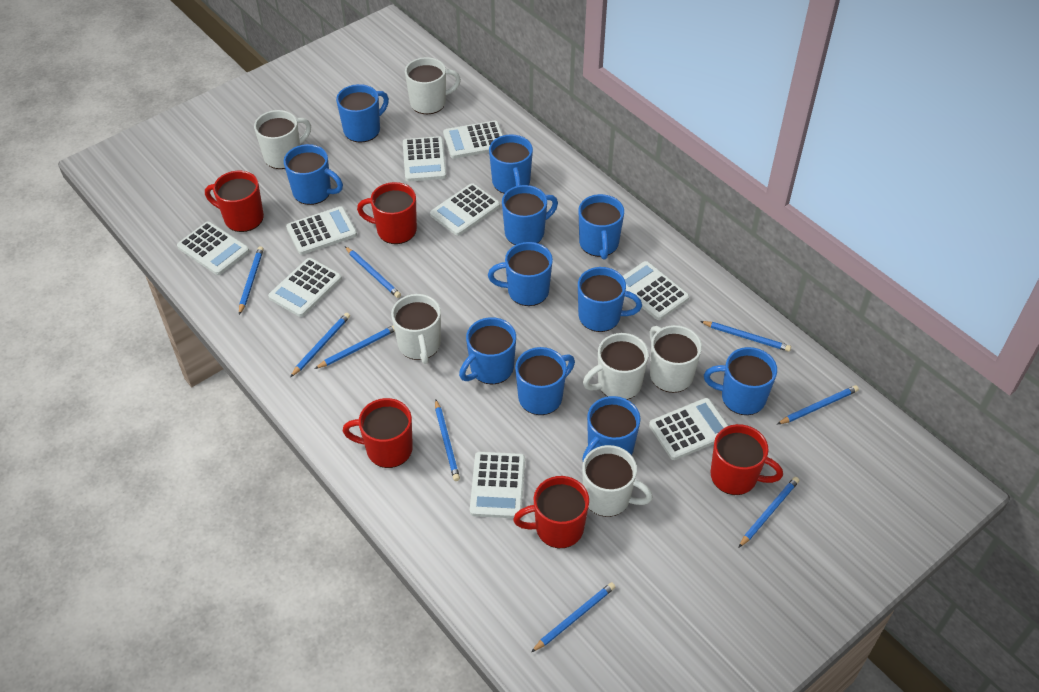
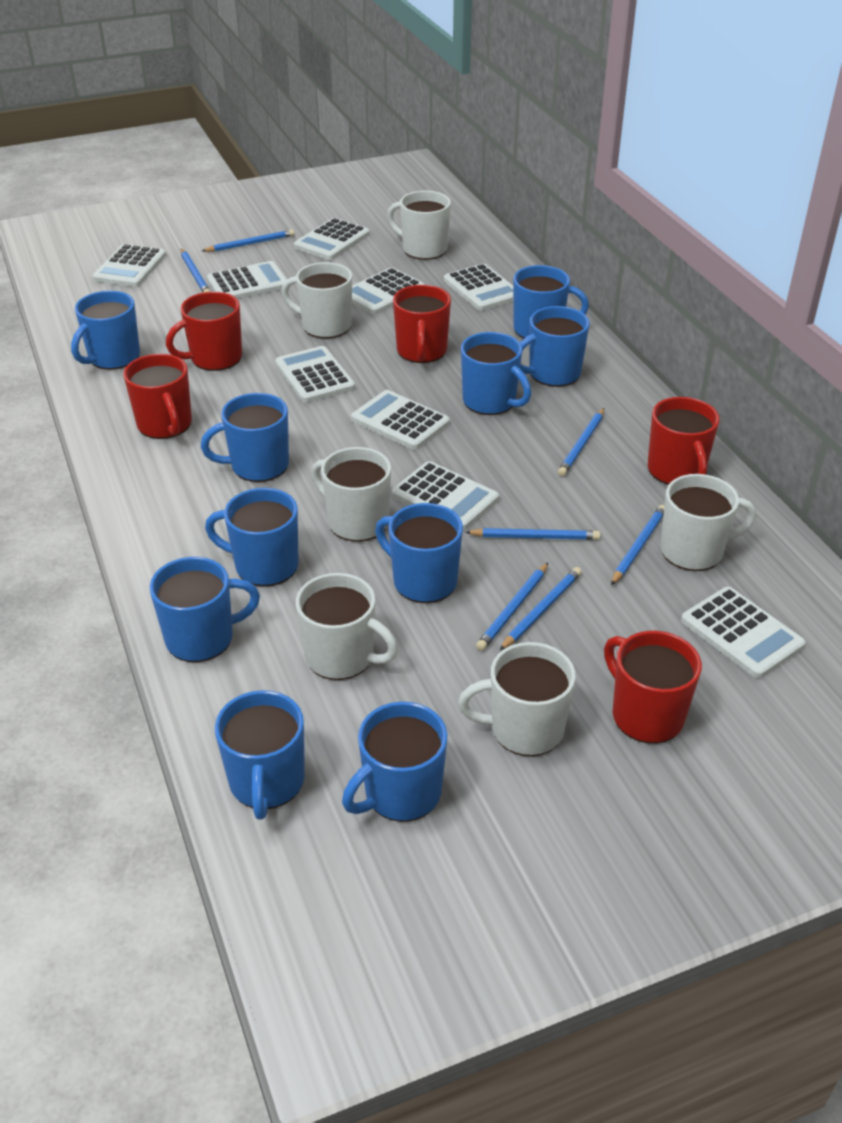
blue mug: [284,144,343,205] [336,84,389,143] [459,317,516,384] [488,242,553,306] [489,134,533,194] [502,185,558,245] [515,347,575,415] [578,194,624,260] [578,267,642,332] [582,396,640,461] [704,347,777,415] = 11 -> [71,291,140,370] [149,557,260,662] [201,393,289,482] [205,488,298,587] [215,690,305,820] [342,702,448,822] [375,503,463,603] [461,332,531,415] [513,265,589,339] [520,306,589,387] = 10
blue pencil: [239,246,264,315] [290,313,350,377] [315,326,395,369] [345,247,401,298] [435,399,460,481] [531,582,615,652] [700,321,791,352] [738,477,799,548] [777,385,859,424] = 9 -> [181,249,210,293] [202,229,295,252] [465,528,600,540] [476,563,548,651] [499,567,582,651] [558,408,604,476] [611,505,664,585] = 7

